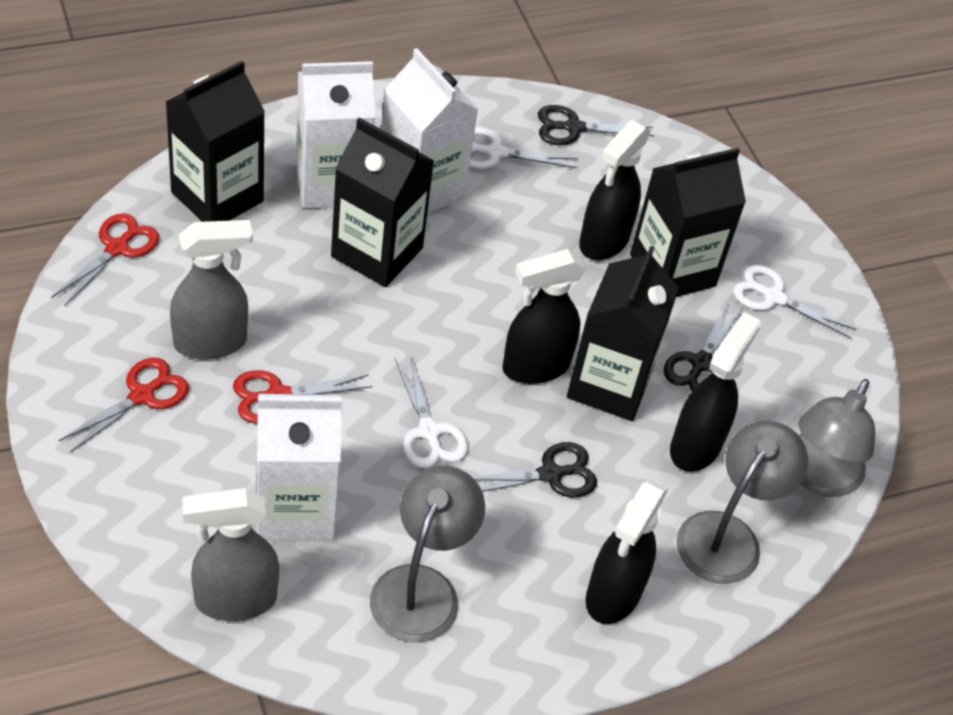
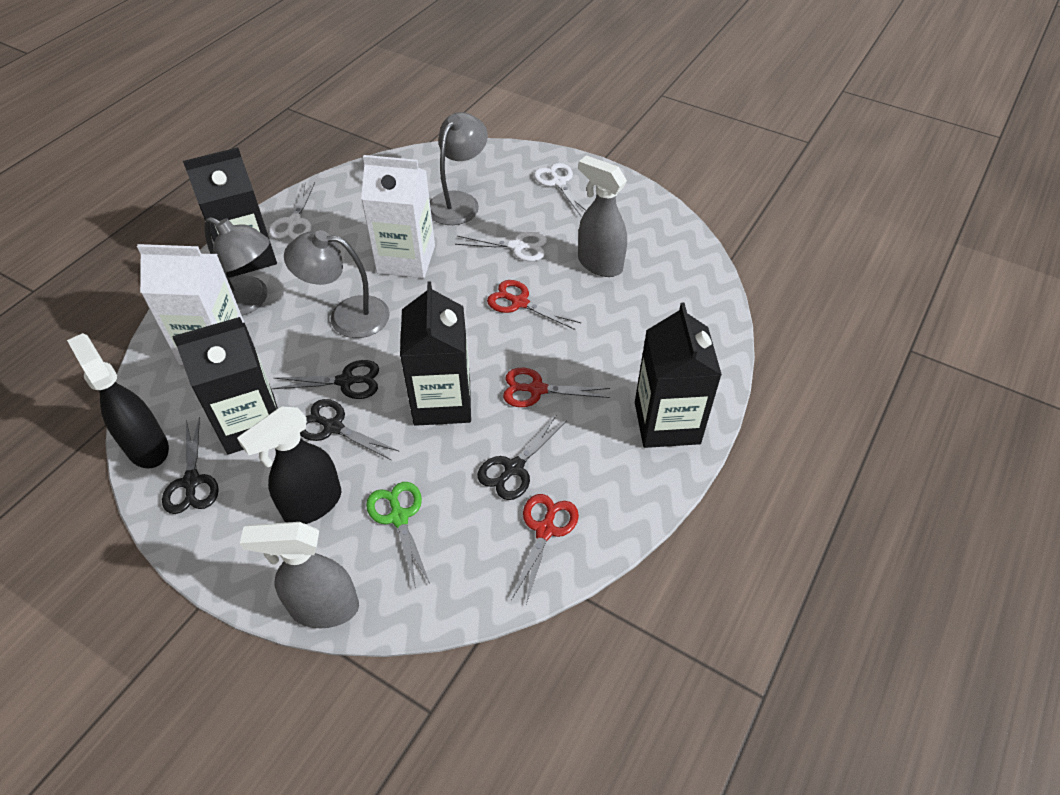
black scissors: [472,442,597,497] [538,105,654,145] [664,303,743,391] = 3 -> [162,417,219,514] [272,360,379,399] [300,399,400,461] [477,416,567,500] = 4
black spray bottle: [502,249,587,384] [579,120,651,260] [586,480,668,624] [670,312,761,472] = 4 -> [67,333,169,469] [237,406,341,524] = 2
green scissors: none = 0 -> [366,482,430,589] = 1
white carton: [256,394,342,541] [296,61,375,209] [381,48,479,213] = 3 -> [137,244,244,365] [361,155,435,278] = 2

